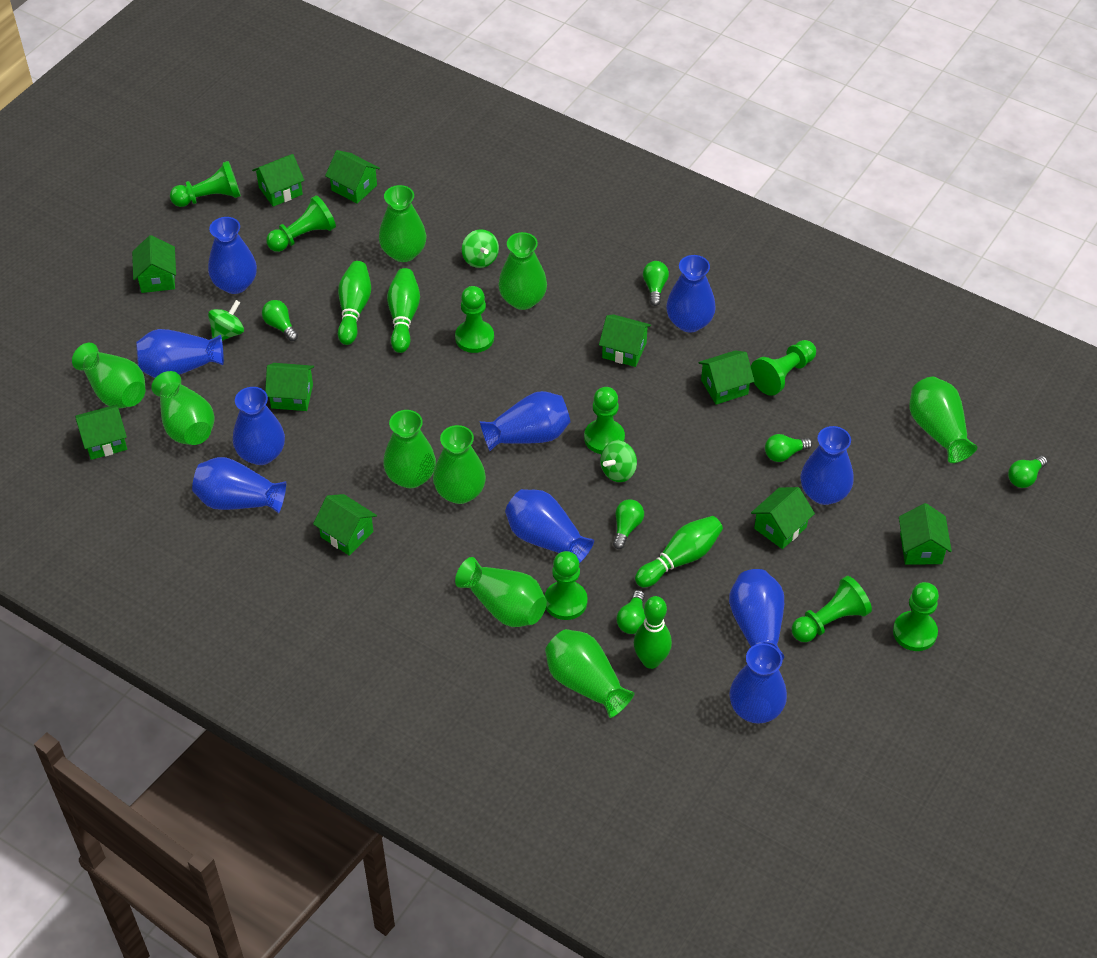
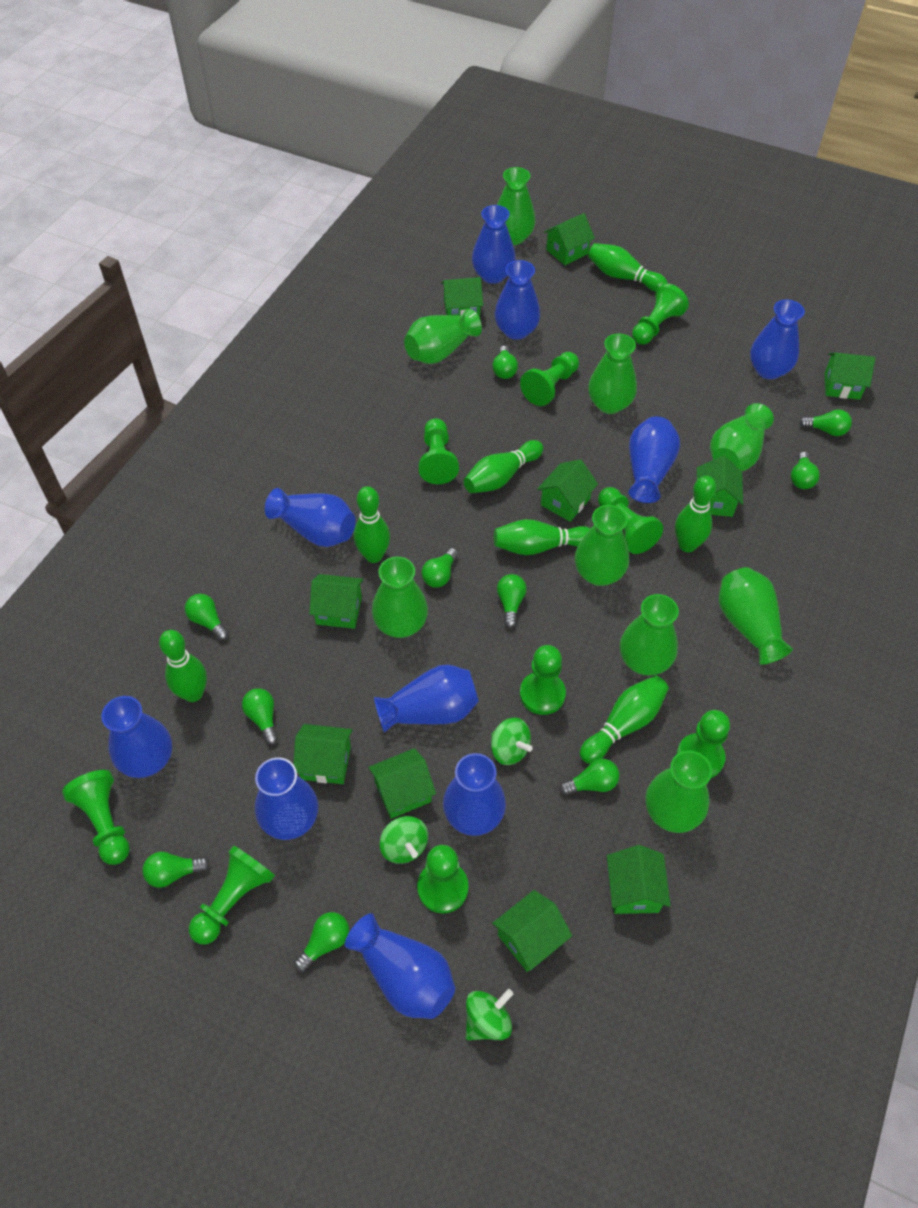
green bowling pin: [338,261,371,345] [387,268,420,353] [634,596,672,669] [635,516,723,587] = 4 -> [159,630,207,702] [354,486,390,563] [464,440,543,493] [494,519,591,555] [580,675,669,764] [588,243,668,292] [675,476,717,552] = 7
green light bulb: [262,300,298,341] [613,499,644,549] [617,590,646,634] [643,261,669,306] [765,434,812,462] [1008,455,1047,488] = 6 -> [142,852,210,888] [185,594,229,640] [242,688,278,745] [294,912,349,972] [421,548,458,587] [492,345,518,379] [497,574,526,628] [559,759,619,795] [791,452,820,489] [799,409,852,436] = 10
green pawn: [170,161,241,207] [266,195,336,252] [455,286,494,353] [545,551,588,620] [584,387,625,454] [751,340,816,396] [792,576,872,642] [893,582,939,651] = 8 -> [62,770,130,865] [189,845,275,944] [417,845,468,914] [418,418,459,484] [520,352,579,406] [520,645,566,715] [598,487,663,554] [632,283,689,345] [676,710,730,778] = 9

